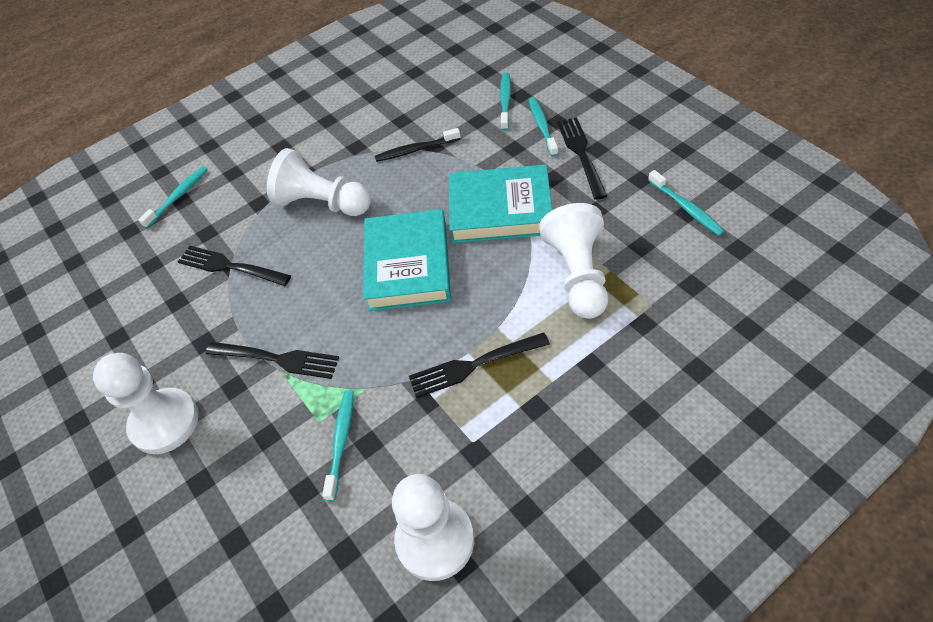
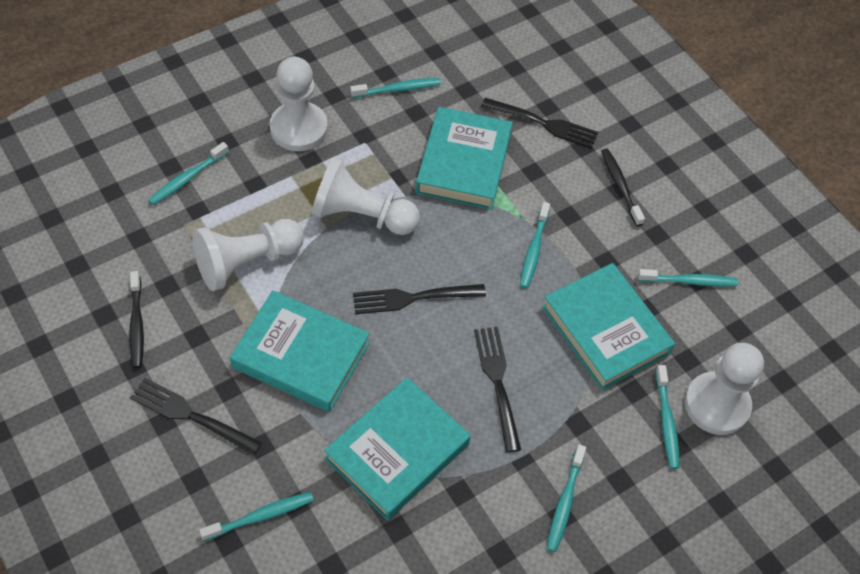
black toothbrush: [375,128,460,162] = 1 -> [129,271,144,368] [601,149,645,226] = 2
turquoise book: [363,209,451,311] [449,164,552,243] = 2 -> [230,290,370,412] [324,377,471,521] [416,107,513,210] [542,263,675,390] = 4
turquoise toothbrush: [138,166,208,228] [322,390,354,501] [500,72,511,131] [528,97,558,157] [648,170,725,236] = 5 -> [148,142,229,205] [199,492,314,541] [350,78,441,98] [520,202,550,288] [547,445,586,552] [638,269,738,286] [655,365,680,469] = 7

